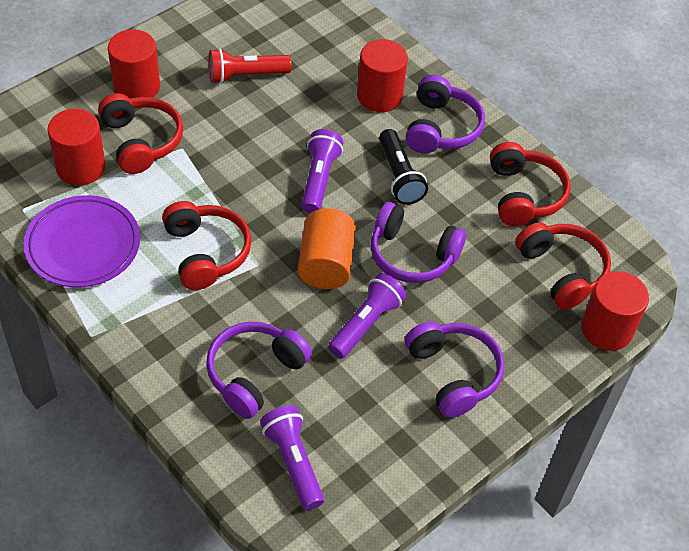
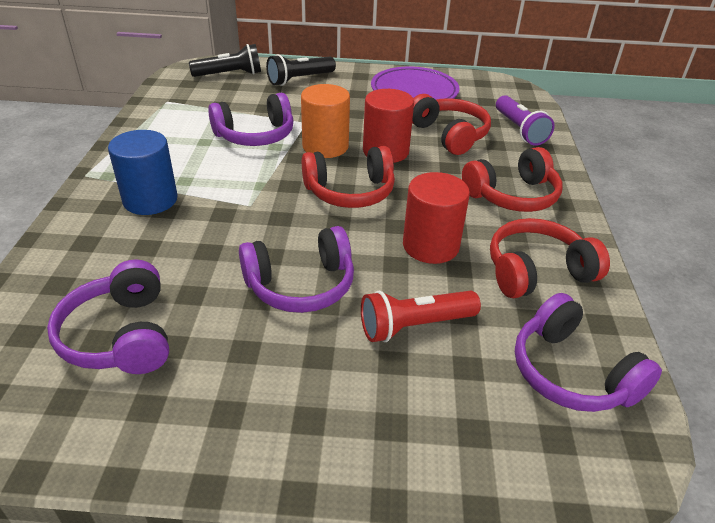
black flashlight: [379,129,428,205] = 1 -> [189,44,261,77] [266,54,336,86] = 2
blue cylinder: none = 0 -> [108,130,178,215] = 1
purple flashlight: [260,405,324,510] [301,129,343,213] [328,273,406,358] = 3 -> [496,95,555,146] = 1
red cylinder: [48,109,106,185] [108,29,160,98] [357,39,408,112] [581,271,649,351] = 4 -> [363,89,414,163] [403,172,470,264] = 2

